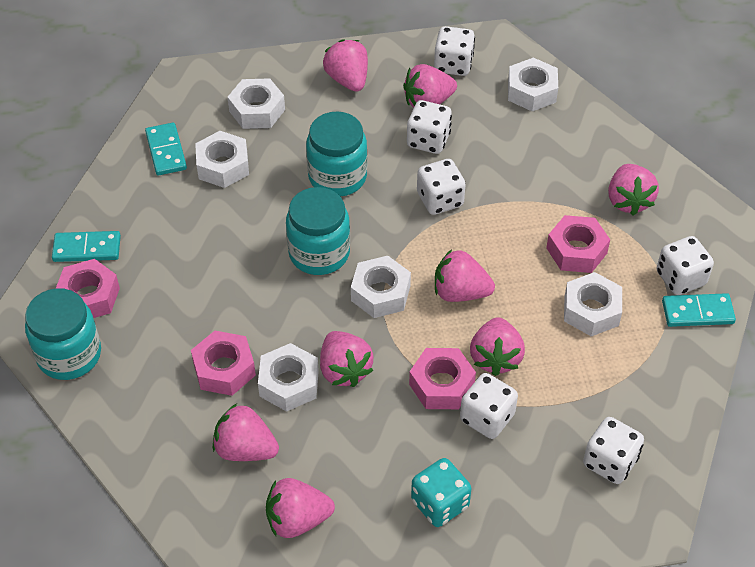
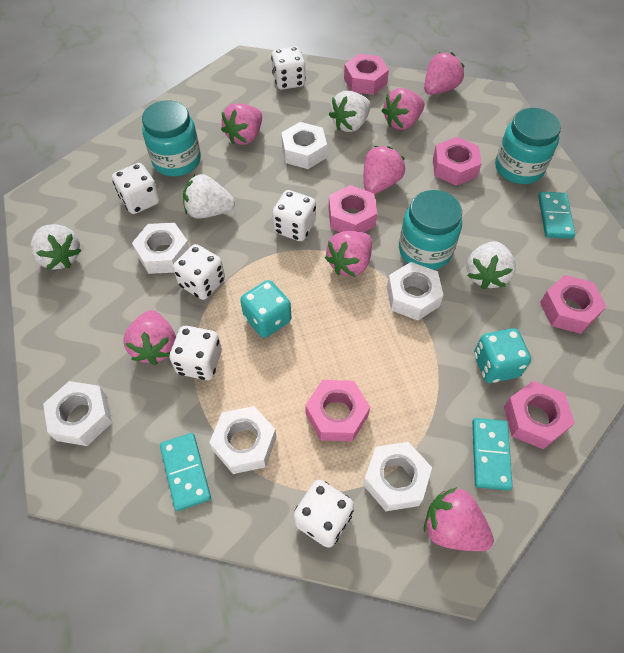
pink nut: [55,259,120,318] [191,331,256,396] [409,348,476,409] [546,215,610,273] = 4 -> [305,380,370,442] [329,185,377,233] [344,54,389,95] [433,137,481,186] [504,381,575,449] [540,275,606,334] = 6
pink strawberry: [213,403,279,461] [266,478,335,538] [320,331,373,387] [323,39,368,92] [403,64,457,108] [435,249,495,302] [470,317,525,376] [608,164,659,215] = 8 -> [123,310,176,365] [221,103,262,145] [325,231,372,277] [364,146,405,194] [381,88,425,130] [424,53,464,95] [424,487,494,551] = 7
turquoise dice: [411,458,471,527] = 1 -> [240,280,291,338] [474,328,531,383] = 2
white strawberry: none = 0 -> [31,224,82,270] [183,174,235,219] [329,91,371,132] [466,241,516,289] = 4

